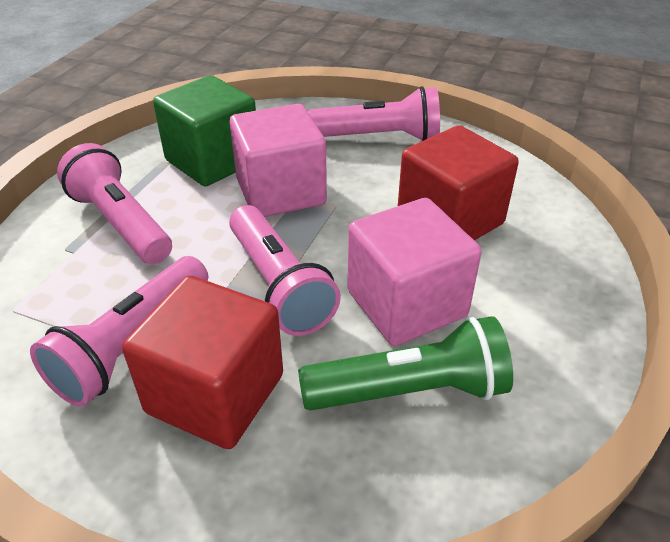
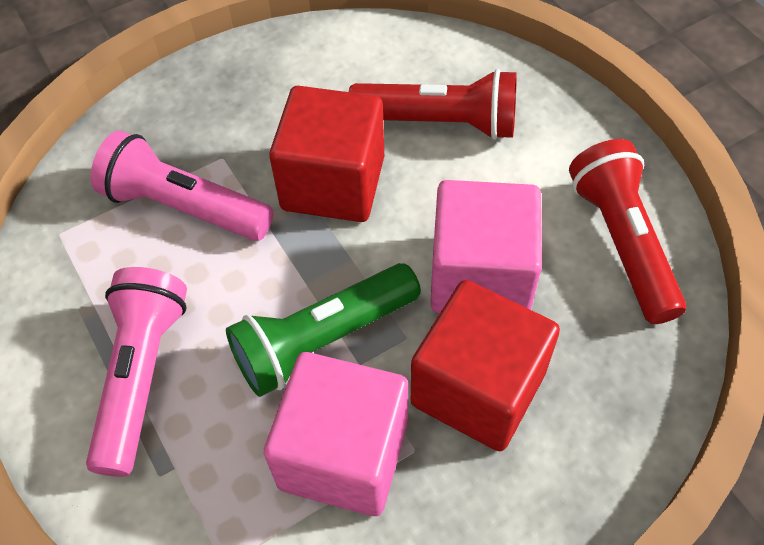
green cube: [153,75,256,187] = 1 -> none = 0
pink flashlight: [30,256,208,406] [57,143,172,264] [229,205,341,336] [308,86,440,141] = 4 -> [86,267,187,477] [91,131,273,241] = 2
red flashlight: none = 0 -> [349,69,517,140] [569,139,686,324] = 2

